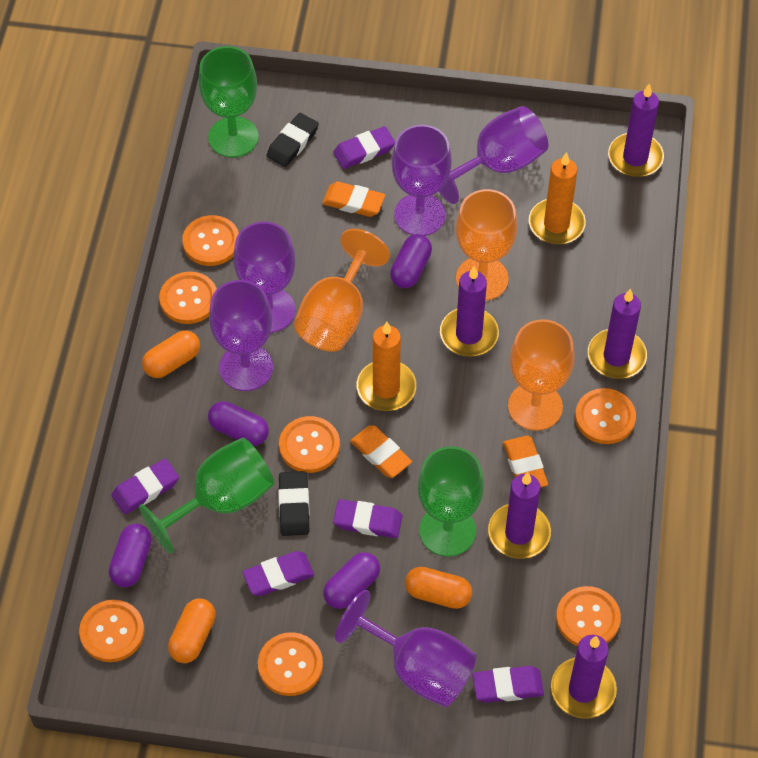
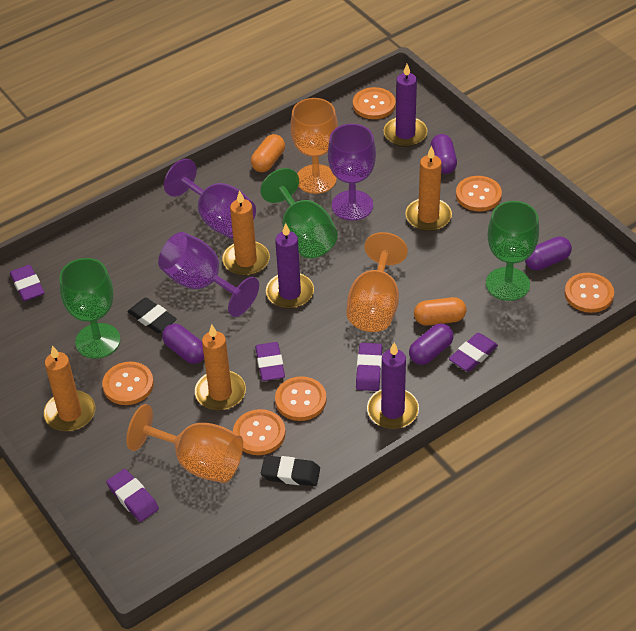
orange button: [79,600,145,662] [159,272,217,324] [182,215,239,266] [258,632,323,696] [279,416,340,473] [556,586,621,646] [575,388,636,444] = 7 -> [102,362,154,405] [233,409,286,455] [275,376,326,421] [353,87,396,119] [456,176,502,211] [564,273,614,313] = 6
orange candle: [356,322,416,411] [529,152,586,244] = 2 -> [44,345,95,432] [195,325,246,411] [222,190,270,276] [405,146,452,231] = 4
orange capsule: [142,330,200,378] [168,598,216,663] [405,567,472,609] = 3 -> [251,134,285,172] [414,297,466,326] = 2
orange eraser: [322,182,385,217] [350,425,412,478] [503,436,548,487] = 3 -> none = 0
purple candle: [440,266,499,357] [488,472,551,559] [551,635,617,719] [588,289,647,379] [608,84,664,177] = 5 -> [266,223,314,309] [367,343,419,429] [384,64,427,147] = 3
purple goblet: [209,280,273,391] [233,222,295,333] [335,590,477,707] [392,125,452,236] [439,106,548,204] = 5 -> [158,232,259,317] [164,159,256,238] [328,124,376,221] = 3

